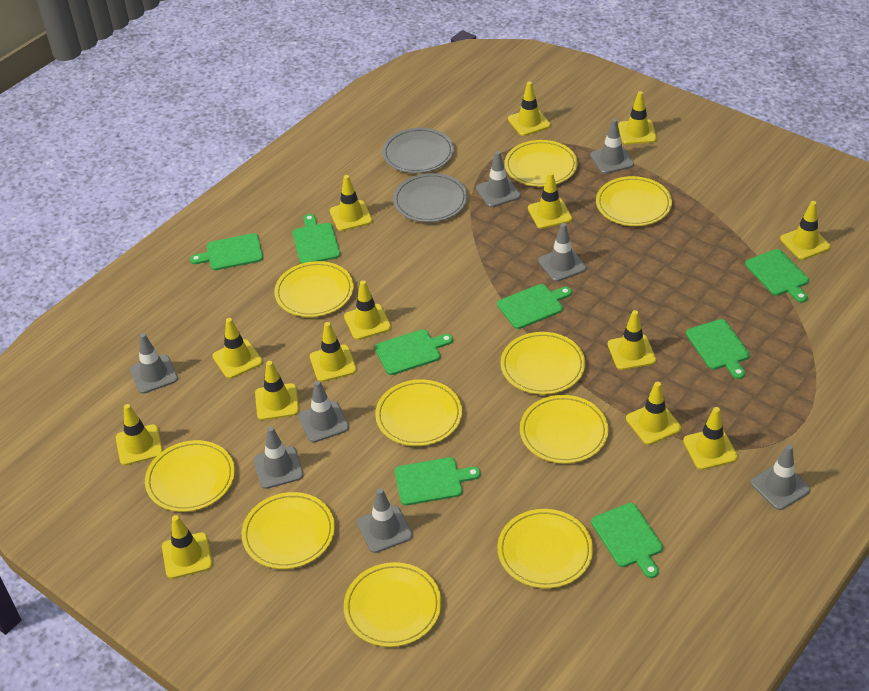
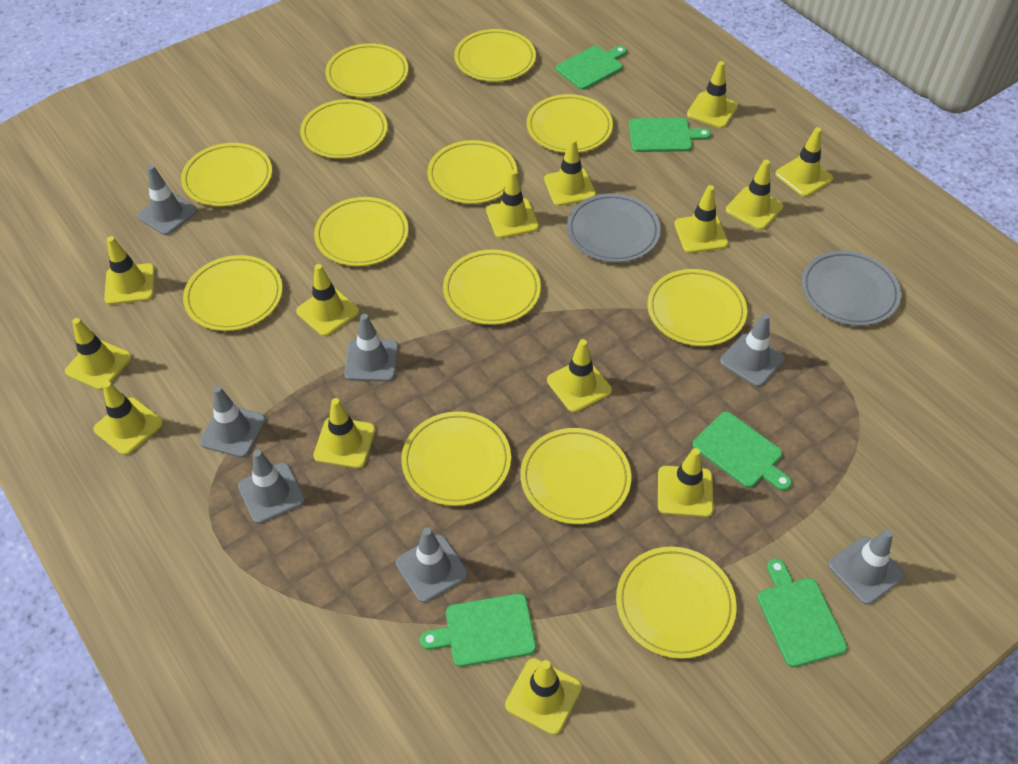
green cutting board: [190,233,263,270] [292,214,340,264] [375,329,453,375] [395,457,480,505] [497,284,572,329] [591,503,663,578] [686,319,750,379] [745,249,809,303] = 8 -> [420,594,536,667] [556,46,627,90] [629,118,711,152] [693,412,792,491] [757,559,847,667] = 5
grey traffic cone: [130,333,178,394] [254,426,303,489] [298,380,349,443] [357,488,413,553] [476,151,521,207] [538,223,587,282] [590,119,634,174] [751,444,811,510] = 8 -> [137,165,197,235] [200,386,266,458] [238,450,305,524] [344,314,398,381] [396,528,468,602] [720,313,785,387] [828,529,905,605] = 7
yellow plate: [145,440,235,512] [242,492,335,569] [274,261,354,317] [344,562,441,647] [375,379,462,446] [497,509,593,588] [501,332,585,395] [504,140,577,187] [520,395,609,464] [596,176,672,226] = 10 -> [181,143,272,206] [183,255,283,331] [300,99,387,159] [314,197,408,266] [325,43,408,97] [401,411,511,506] [427,140,517,204] [443,250,541,325] [454,29,536,82] [520,428,631,524] [526,94,613,153] [616,547,737,659] [648,269,747,346] = 13

